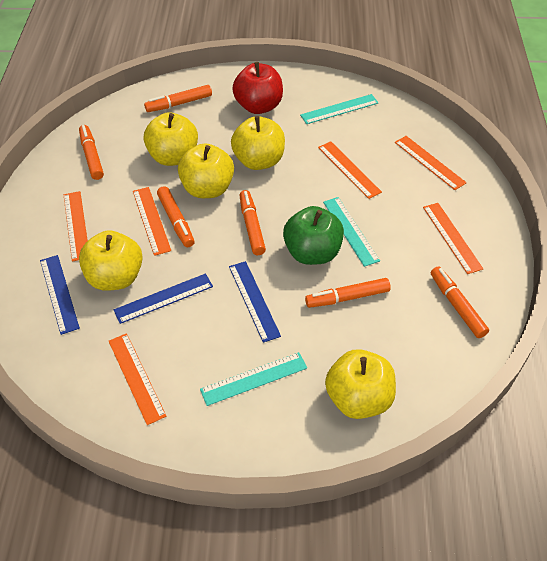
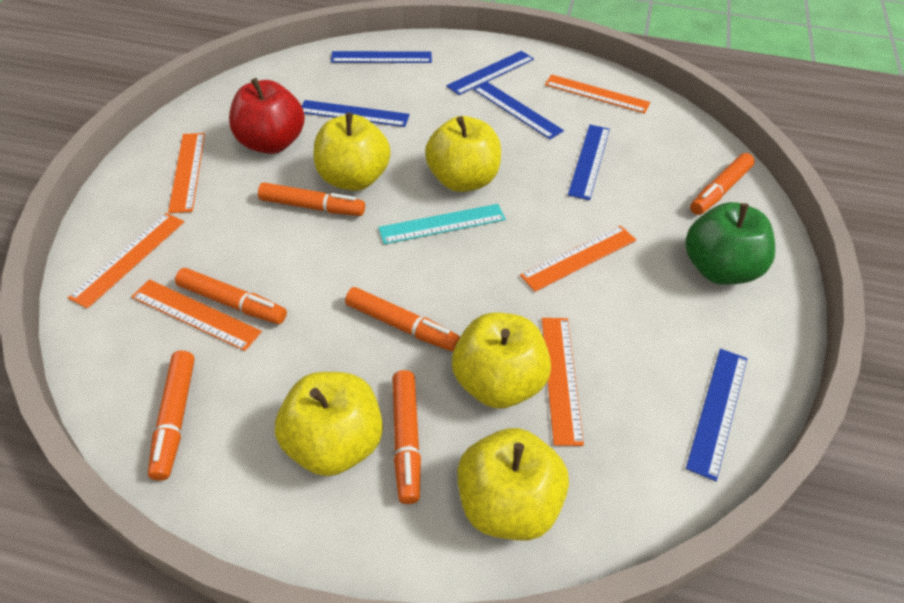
blue ruler: [40,255,80,335] [114,273,213,324] [229,261,281,343] = 3 -> [302,100,410,127] [331,51,432,63] [446,51,534,95] [473,82,564,139] [568,125,610,200] [686,349,747,481] = 6
turquoise ruler: [200,352,307,406] [300,94,379,124] [323,197,380,267] = 3 -> [378,204,506,244] = 1

